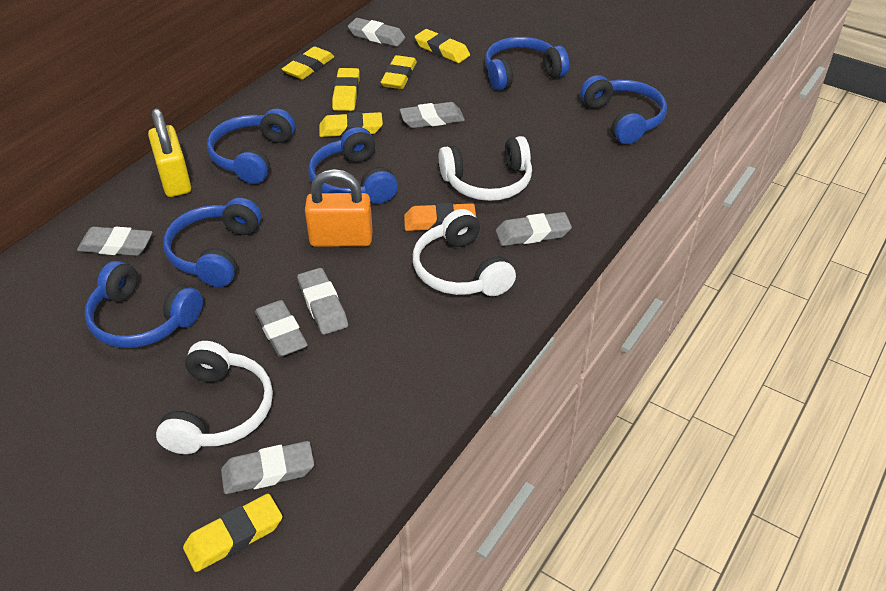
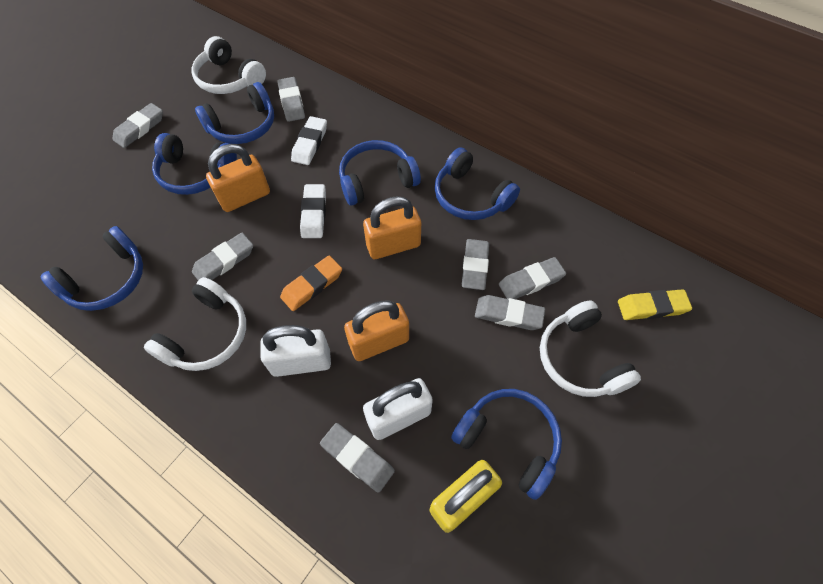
orange padlock: [305,169,373,247] = 1 -> [206,144,270,212] [344,300,409,361] [363,196,421,259] = 3
white eraser: none = 0 -> [291,116,327,165] [300,184,326,238] = 2
white padlock: none = 0 -> [260,325,331,377] [363,378,433,440] = 2
yellow eraser: [183,494,282,572] [282,46,334,80] [319,112,383,137] [332,68,360,111] [381,55,417,89] [415,29,470,63] = 6 -> [618,289,692,320] = 1

